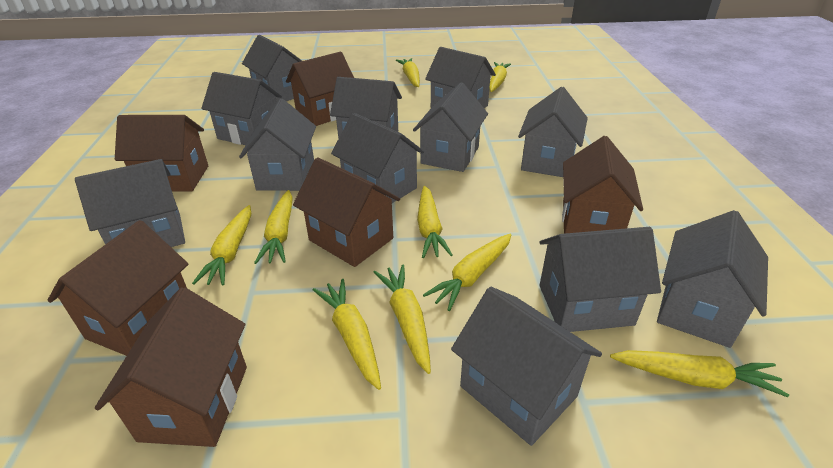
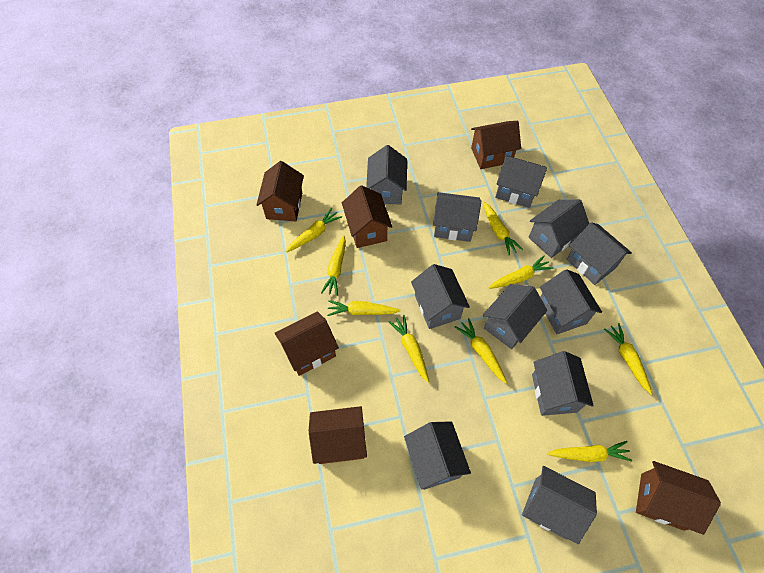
grey house: [75,159,185,247] [201,72,282,145] [239,99,316,191] [242,35,302,102] [330,77,402,139] [331,113,424,203] [413,83,488,172] [425,47,496,108] [451,287,602,446] [518,87,588,177] [539,227,661,332] [657,210,768,348] = 12 -> [366,145,407,204] [404,421,471,490] [411,264,470,329] [433,192,481,242] [483,284,547,349] [495,156,547,208] [522,466,597,544] [529,199,590,258] [532,351,594,416] [540,269,602,334] [566,222,632,285] = 11

